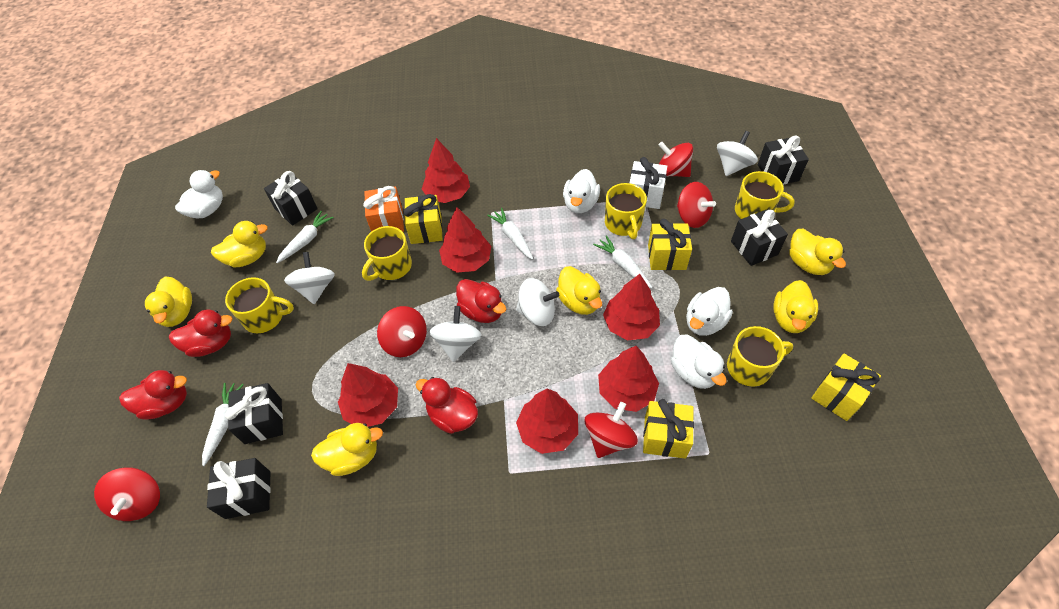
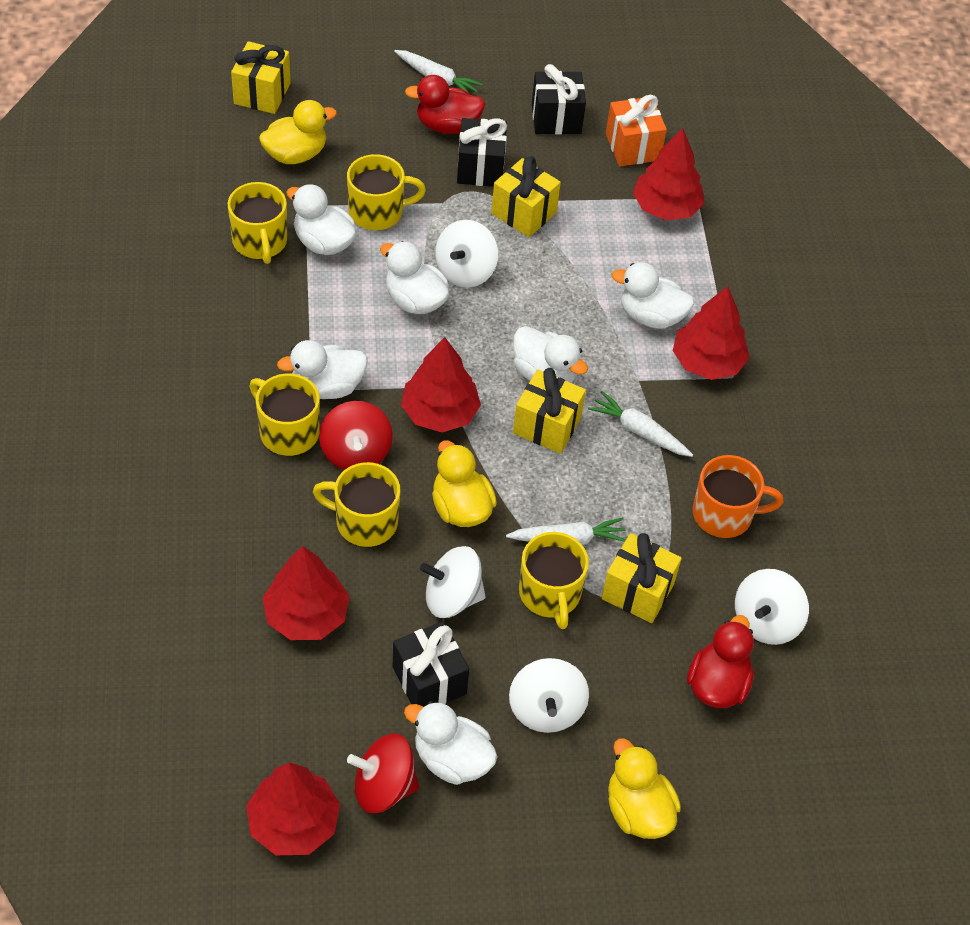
black gift: [207,458,271,519] [225,383,283,444] [264,171,318,226] [731,210,788,266] [758,135,809,185] = 5 -> [392,621,469,707] [457,118,507,187] [532,64,586,134] = 3
orange mug: none = 0 -> [693,455,784,538] = 1
red duck: [119,370,187,419] [169,309,233,357] [416,377,478,434] [456,279,506,323] = 4 -> [405,75,485,134] [687,615,754,708] = 2
red spinning top: [94,467,160,521] [377,306,427,357] [585,402,638,458] [658,142,693,177] [677,182,716,228] = 5 -> [319,401,393,470] [347,734,419,813] = 2
red tree: [338,363,398,427] [422,138,470,203] [439,207,491,273] [516,389,578,454] [598,346,659,412] [603,274,660,340] = 6 -> [246,763,340,855] [262,546,350,640] [401,337,481,432] [633,128,704,220] [673,286,750,380] = 5
white carrot: [202,383,244,466] [276,211,334,263] [487,208,533,260] [593,235,652,288] = 4 -> [394,50,484,95] [506,517,626,545] [588,391,693,457] = 3
white duck: [175,170,223,219] [563,169,600,213] [671,334,726,389] [686,287,733,336] = 4 -> [277,340,368,399] [286,184,356,255] [380,241,449,314] [404,701,498,785] [513,326,588,383] [611,262,694,329] = 6
white gift: [630,157,667,209] = 1 -> none = 0
yellow duck: [145,277,192,327] [211,221,268,267] [311,423,383,476] [556,266,602,315] [773,280,818,333] [789,229,846,275] = 6 -> [259,100,337,164] [432,440,497,527] [608,738,681,839] = 3

